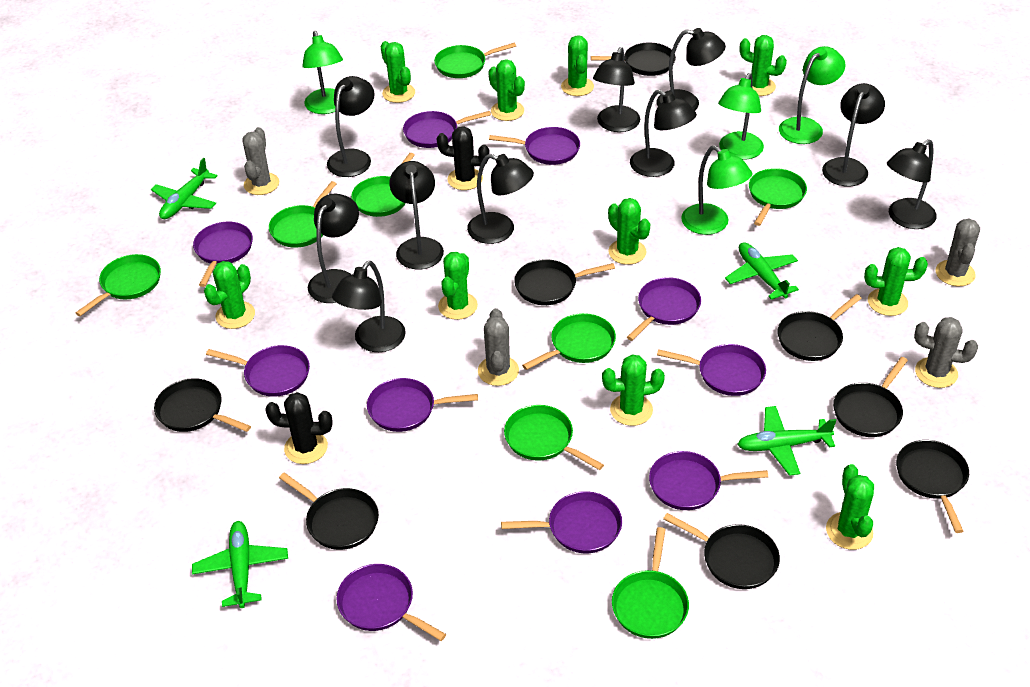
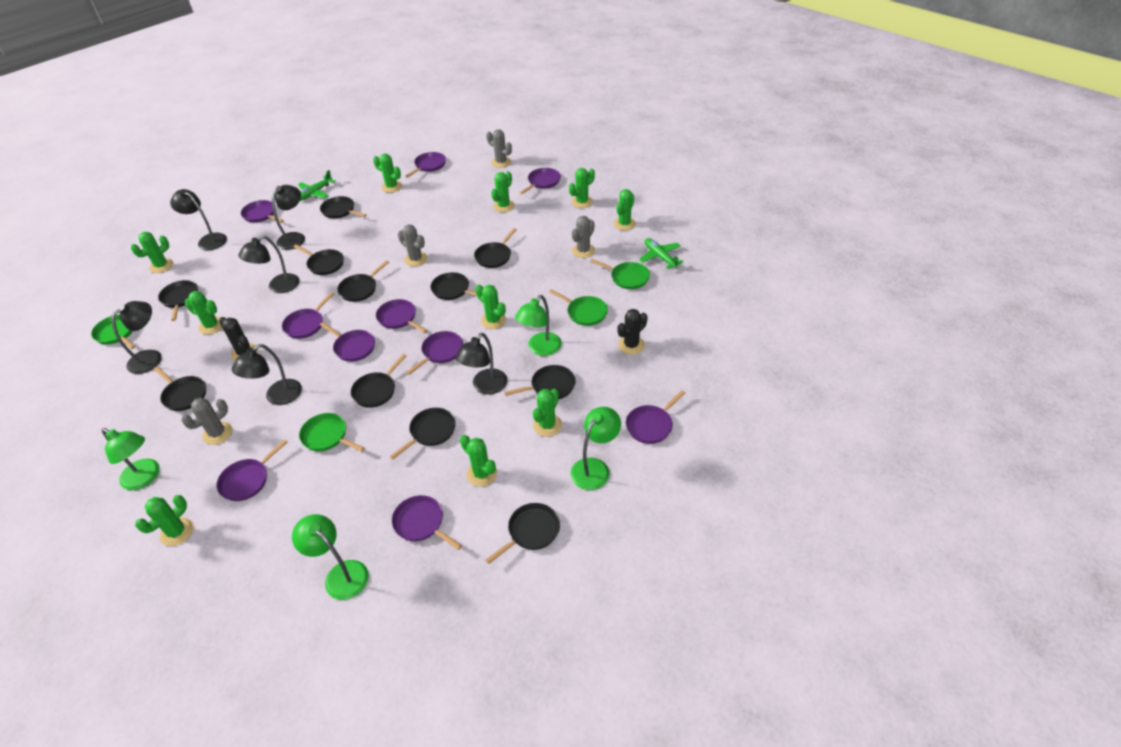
black lamp: [308,193,359,303] [327,76,375,177] [332,261,406,352] [389,161,444,270] [467,154,534,244] [593,47,640,132] [630,90,697,177] [657,28,726,111] [822,83,885,187] [887,139,937,229] = 10 -> [112,301,162,374] [170,189,227,250] [232,344,302,405] [238,235,299,293] [272,185,305,250] [455,333,507,395] = 6
black pan: [154,378,251,432] [279,473,379,550] [514,259,615,305] [591,43,676,76] [663,513,780,589] [777,294,862,361] [833,357,908,437] [896,440,969,533] = 8 -> [154,366,206,411] [158,280,198,321] [294,244,344,275] [320,196,367,219] [337,260,389,302] [351,354,406,408] [390,408,456,459] [431,272,477,300] [474,228,517,268] [485,503,560,564] [504,365,576,399] = 11
green pan: [76,254,161,316] [269,181,337,248] [351,153,415,217] [434,43,516,78] [504,405,604,470] [522,313,616,370] [612,527,689,639] [749,168,807,226] = 8 -> [91,315,135,349] [299,413,365,452] [549,289,608,326] [590,259,650,289] = 4
green plane: [151,158,217,219] [192,521,288,608] [725,242,799,300] [737,406,836,476] = 4 -> [298,170,336,201] [639,238,683,269] = 2

